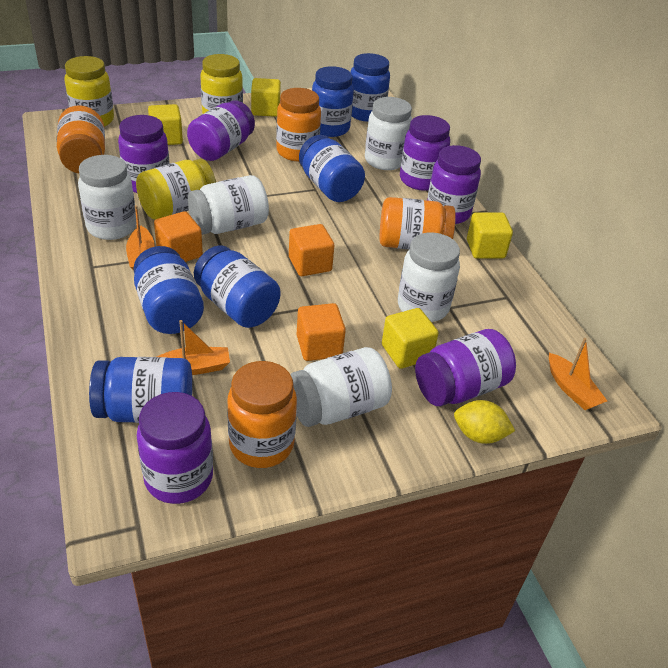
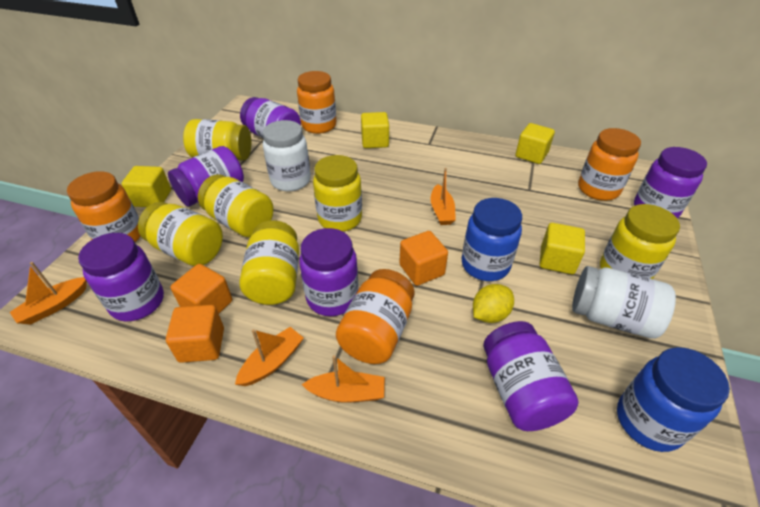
blue jar: [89,357,192,423] [133,246,204,334] [194,245,281,328] [299,135,365,202] [312,66,354,137] [350,53,390,122] = 6 -> [461,198,522,281] [617,347,730,452] = 2
orange boat: [126,205,155,271] [157,320,230,375] [549,338,607,410] = 3 -> [10,262,87,325] [235,327,304,386] [302,355,385,403] [431,168,456,225] = 4
white jar: [78,155,136,240] [188,175,269,235] [290,347,392,427] [365,97,412,170] [398,232,460,322] = 5 -> [263,120,311,191] [572,266,676,339] = 2
yellow jar: [64,56,114,127] [136,159,216,220] [200,54,243,114] = 3 -> [138,202,223,266] [183,119,251,160] [198,174,273,237] [239,220,299,305] [313,155,362,231] [600,204,680,279] = 6

